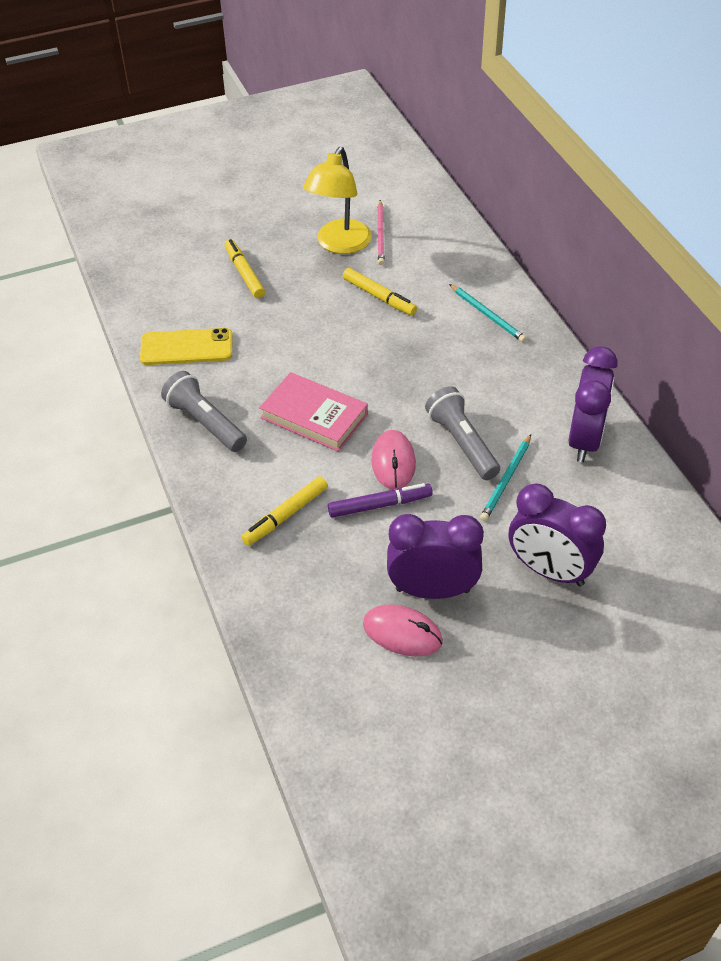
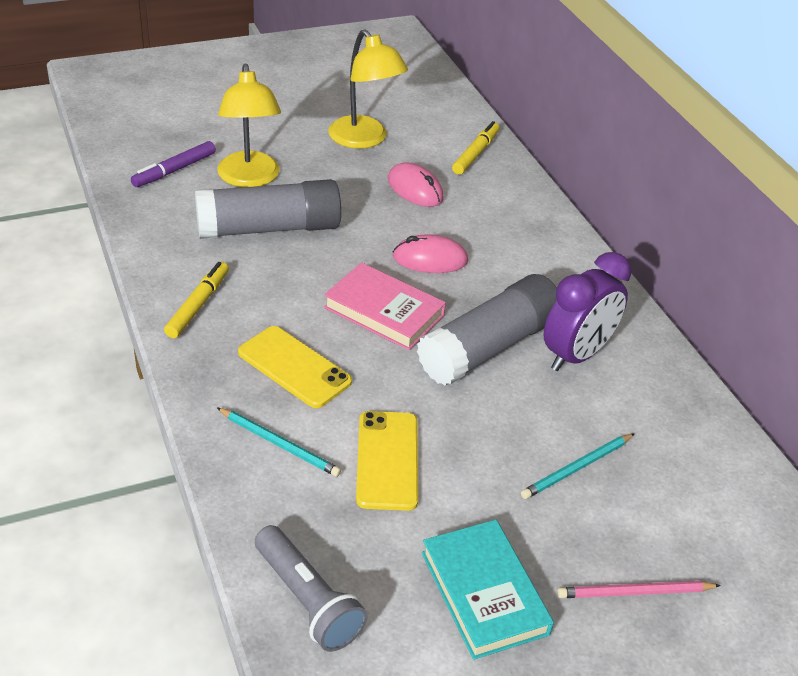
grey flashlight: [161,371,247,452] [425,386,500,480] = 2 -> [255,525,368,652] = 1
grey glue stick: none = 0 -> [195,179,341,239] [417,274,557,386] = 2
purple clock: [387,514,484,599] [509,483,606,586] [568,346,618,462] = 3 -> [543,252,631,371] = 1
turquoise book: none = 0 -> [422,520,554,660] = 1
yellow lamp: [303,147,372,254] = 1 -> [217,63,281,187] [328,29,408,149] = 2
yellow marker: [224,239,265,298] [241,476,328,546] [343,268,417,315] = 3 -> [164,262,229,338] [452,121,499,175] = 2
yellow phone: [140,328,233,365] = 1 -> [238,326,352,408] [356,411,418,511] = 2

